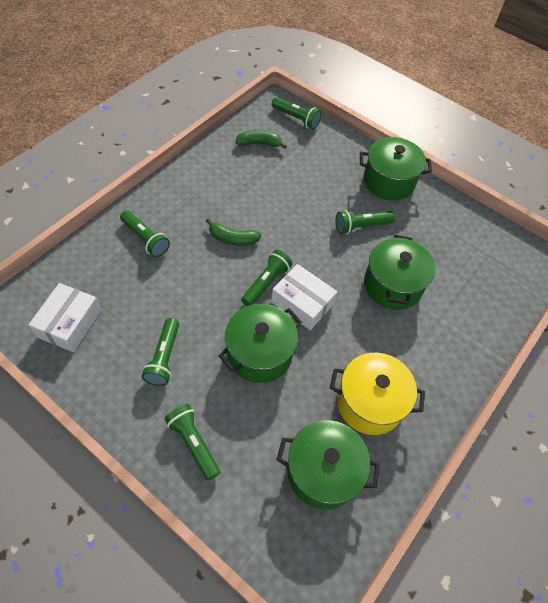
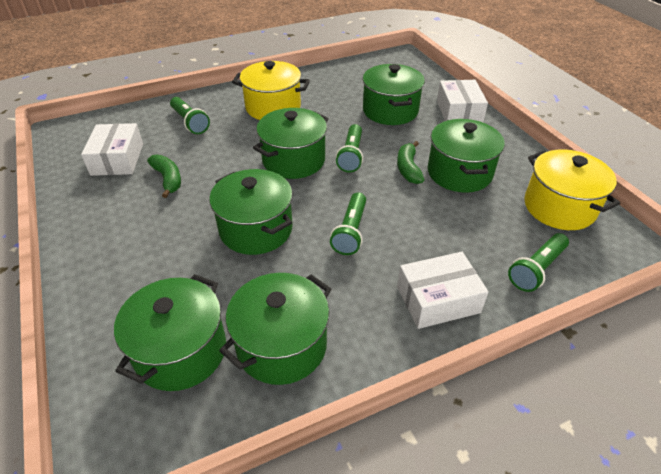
green flashlight: [120,210,170,258] [141,318,179,386] [164,404,220,481] [241,250,292,306] [272,97,322,129] [336,210,395,234] = 6 -> [170,97,210,134] [330,192,366,255] [336,124,363,172] [508,233,569,292] = 4
green pot: [218,304,302,383] [277,420,380,510] [360,137,432,201] [364,235,435,310] = 4 -> [114,274,226,391] [209,169,293,255] [219,273,331,385] [253,108,329,179] [363,64,425,125] [428,119,505,193] = 6
white box: [28,283,101,352] [271,264,338,330] = 2 -> [81,123,143,176] [397,252,489,329] [437,80,488,122] = 3
yellow pot: [330,353,425,435] = 1 -> [232,61,310,120] [524,149,620,230] = 2

